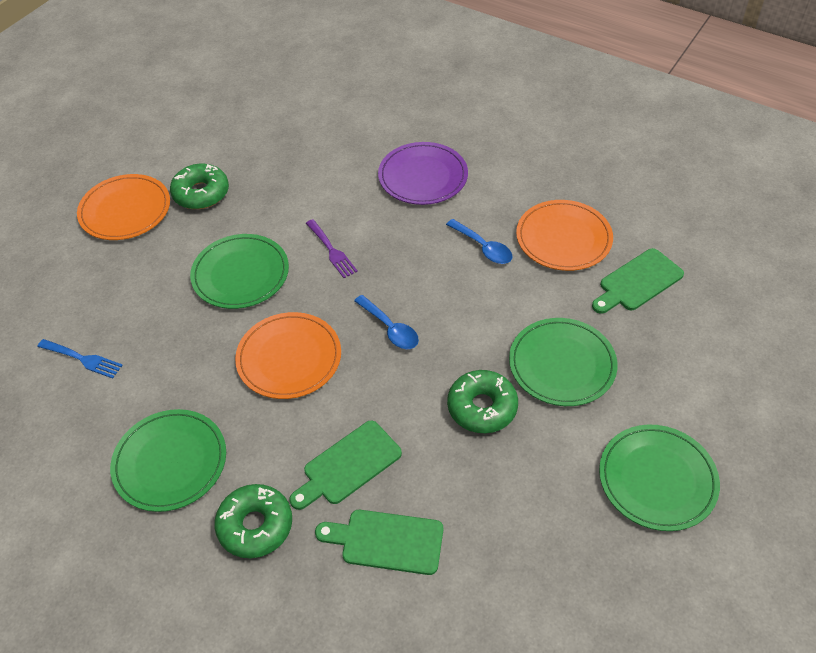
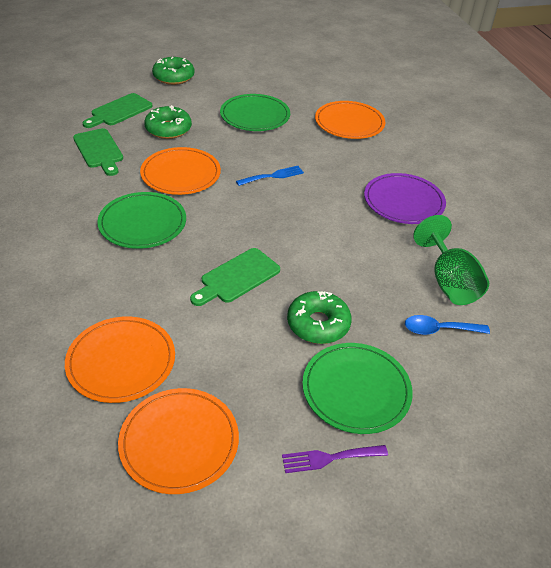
blue spoon: [354,295,419,349] [446,219,513,264] = 2 -> [405,315,490,335] = 1
green goblet: none = 0 -> [413,215,489,305] = 1
green plate: [110,409,226,512] [190,234,289,309] [509,318,617,406] [599,424,720,531] = 4 -> [97,192,186,249] [220,94,290,131] [302,343,413,434] = 3
orange plate: [77,174,170,240] [235,312,341,399] [516,200,613,271] = 3 -> [65,317,175,403] [118,388,239,494] [140,147,221,195] [315,101,385,139] = 4

